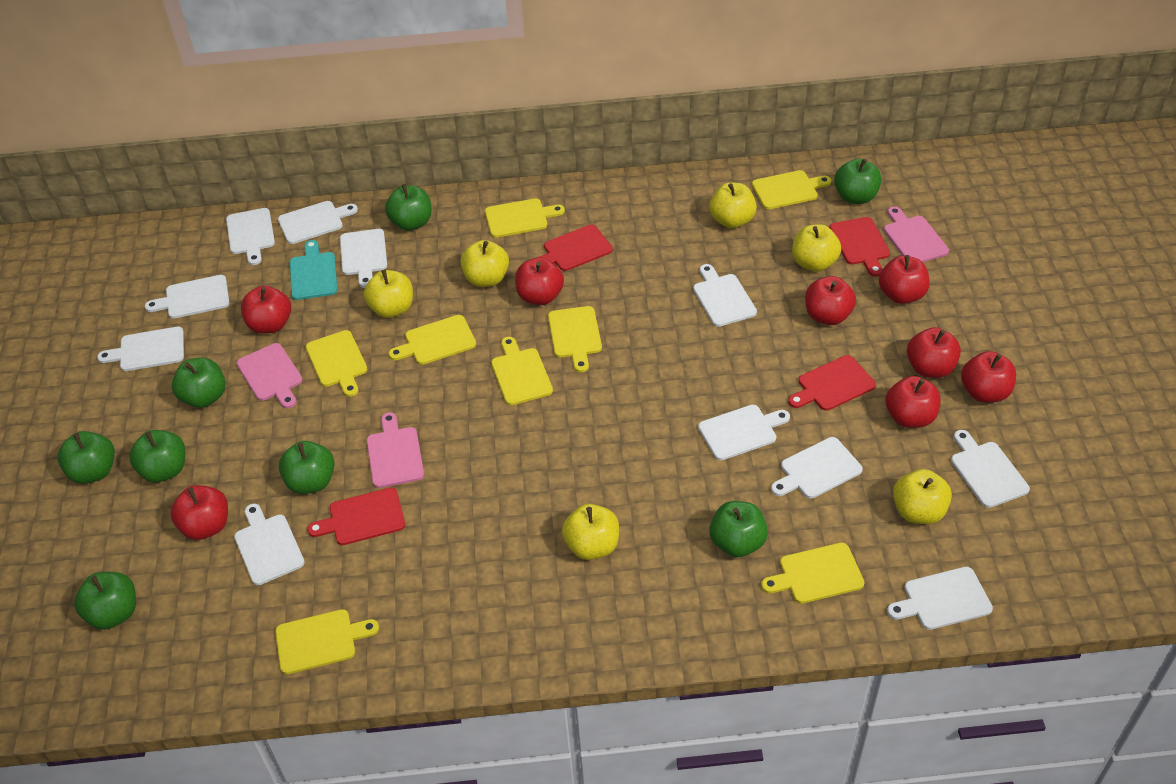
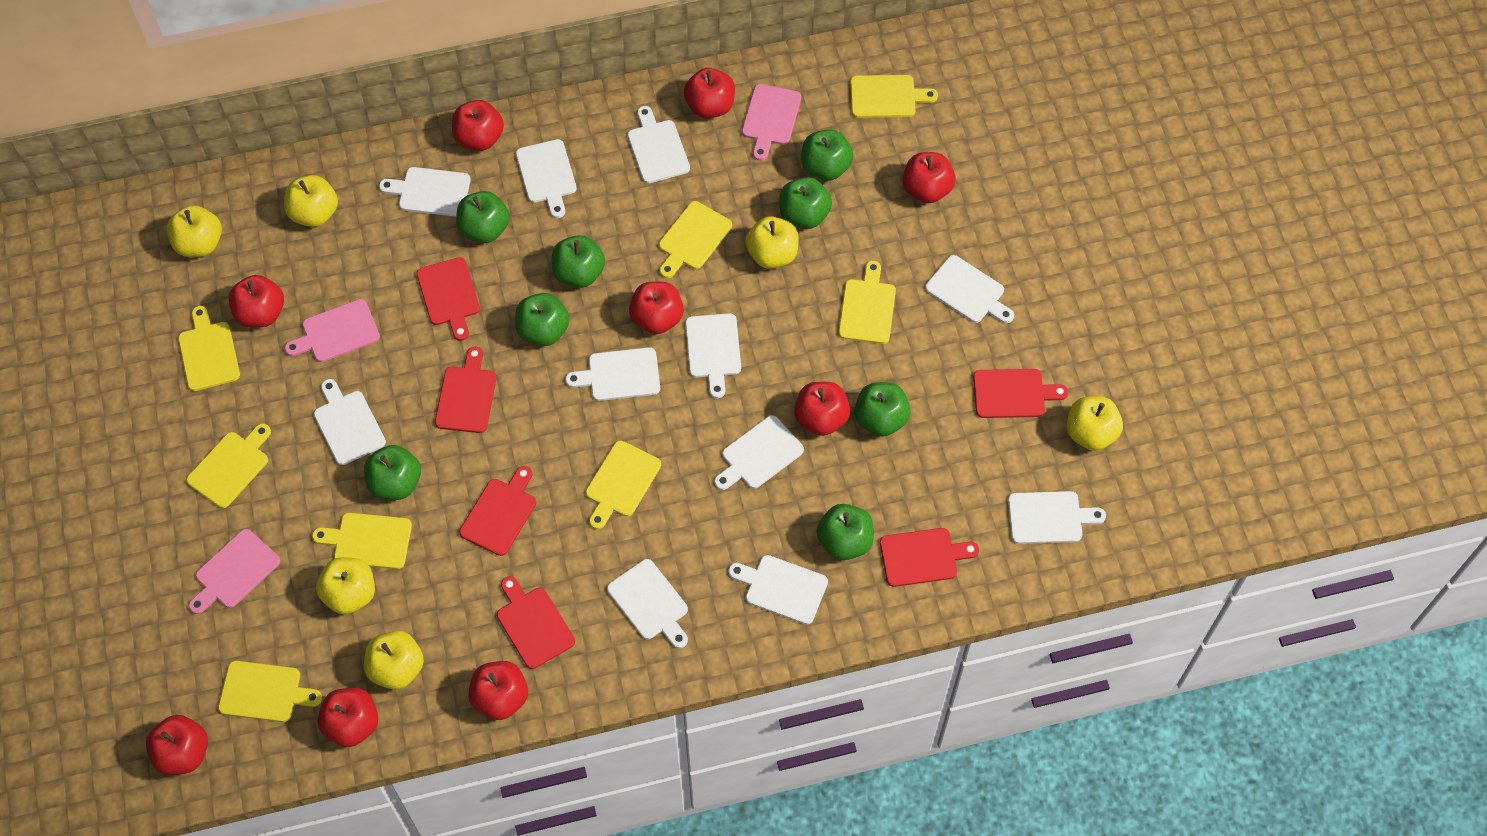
red apple: [170,485,228,540] [241,286,291,334] [515,257,564,305] [805,276,856,325] [879,255,930,304] [885,376,941,428] [907,327,961,378] [961,351,1016,403] = 8 -> [146,715,208,775] [228,275,284,328] [317,688,379,747] [452,100,504,151] [468,661,528,720] [629,281,684,334] [684,68,735,118] [794,382,850,436] [902,152,956,203] = 9
red cutting board: [307,487,405,545] [539,225,613,271] [788,355,876,411] [830,217,890,277] = 4 -> [416,257,480,341] [435,347,497,433] [459,466,536,556] [497,576,575,669] [880,528,979,587] [973,369,1068,418] = 6
turquoise cutting board: [290,240,337,300] = 1 -> none = 0

